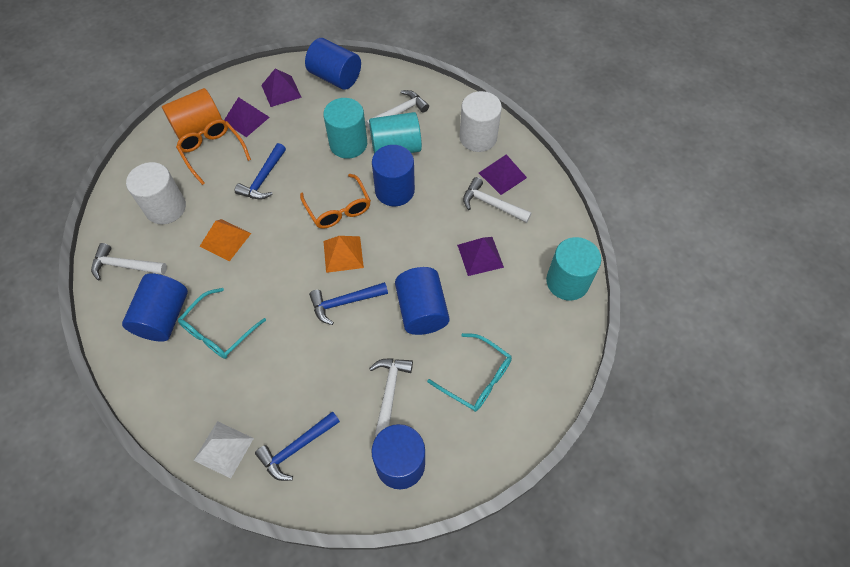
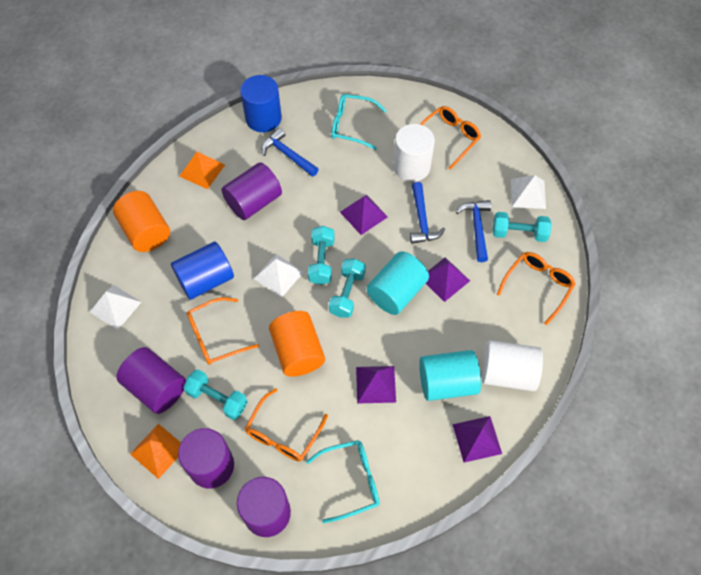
blue cylinder: [122,273,188,341] [305,38,361,90] [372,145,415,206] [372,424,425,489] [395,267,450,335] = 5 -> [171,242,234,300] [240,75,282,132] = 2
orange cylinder: [162,88,222,139] = 1 -> [113,191,170,252] [269,311,325,377] = 2
orange glasses: [176,119,251,185] [300,174,371,229] = 2 -> [187,297,259,365] [245,388,328,462] [420,106,481,170] [497,252,576,325] = 4
purple cylinder: none = 0 -> [116,347,186,414] [178,428,234,488] [222,162,282,220] [237,477,291,537] = 4
turquoise cylinder: [323,98,367,159] [369,112,422,154] [546,237,601,301] = 3 -> [367,251,429,315] [419,350,481,401] = 2
turquoise dumbbell: none = 0 -> [183,369,248,420] [308,226,335,285] [329,259,366,318] [493,212,551,242] = 4
white hammer: [91,243,167,280] [365,90,429,130] [369,358,413,437] [463,177,532,223] = 4 -> none = 0
white pyramid: [193,421,254,479] = 1 -> [90,285,141,330] [254,254,304,298] [511,175,546,209] = 3

